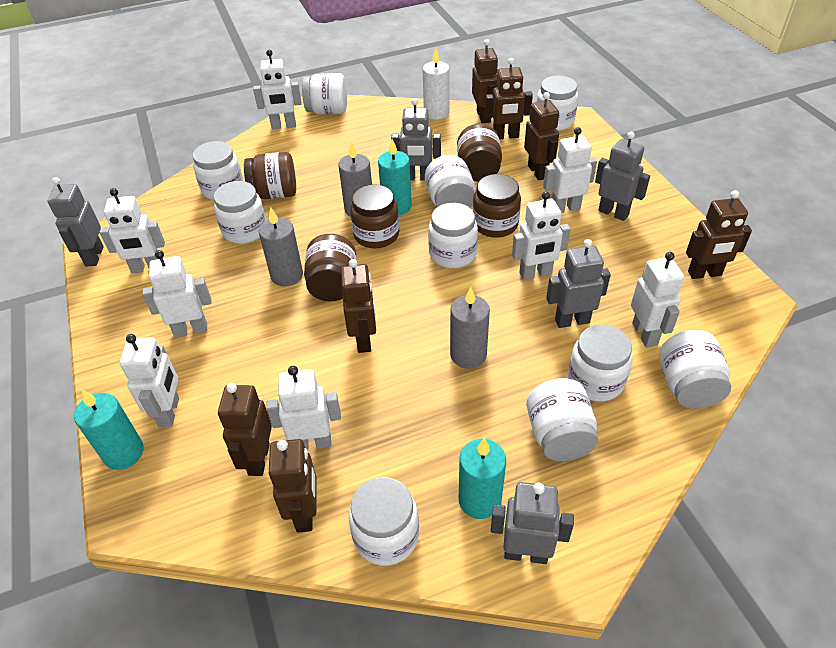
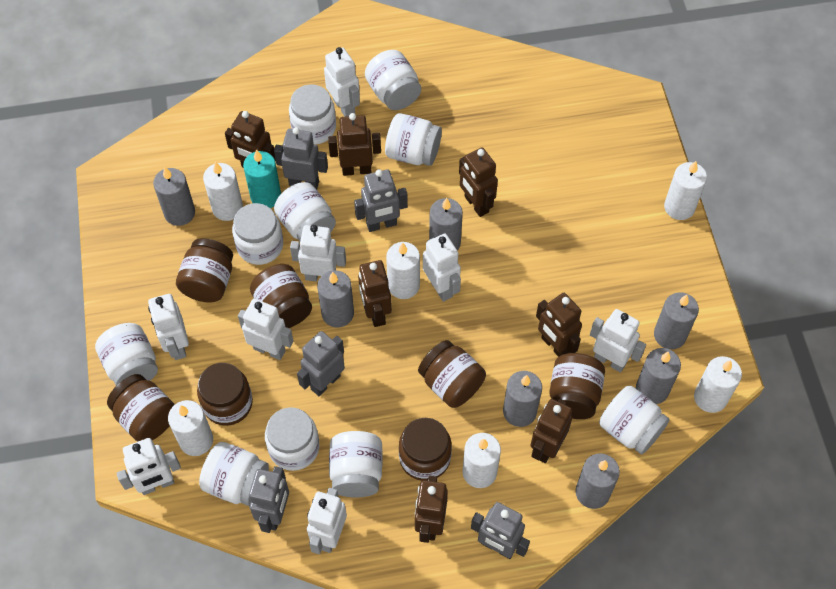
brown jar: [244,152,296,199] [304,234,356,301] [350,184,399,248] [457,124,502,182] [473,174,521,238] = 5 -> [107,374,175,441] [176,238,233,303] [197,363,253,426] [250,264,312,328] [399,418,452,481] [418,340,486,408] [549,353,605,419] = 7
grey candle: [259,207,303,286] [338,141,372,217] [450,287,490,369] = 3 -> [153,167,195,226] [317,270,354,327] [429,198,463,250] [503,371,542,427] [576,453,620,509] [636,348,681,404] [654,292,699,349] = 7
turquoise candle: [74,389,144,470] [378,139,412,215] [459,438,506,519] = 3 -> [243,150,281,208] = 1
white candle: [423,48,450,120] = 1 -> [168,400,213,456] [203,162,243,221] [386,242,420,299] [462,433,501,488] [664,161,707,220] [694,356,742,413] = 6

